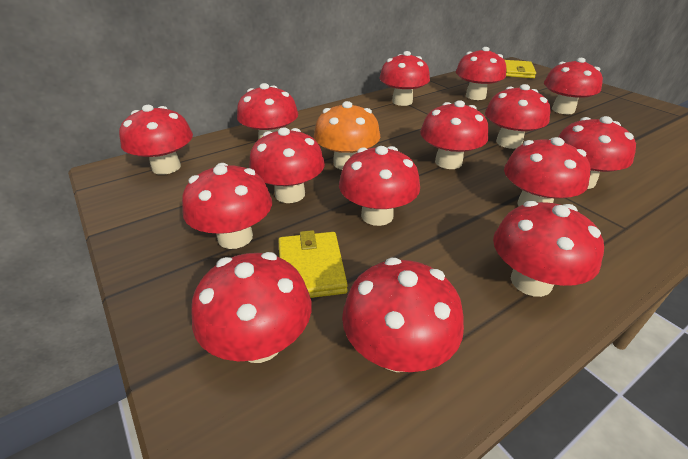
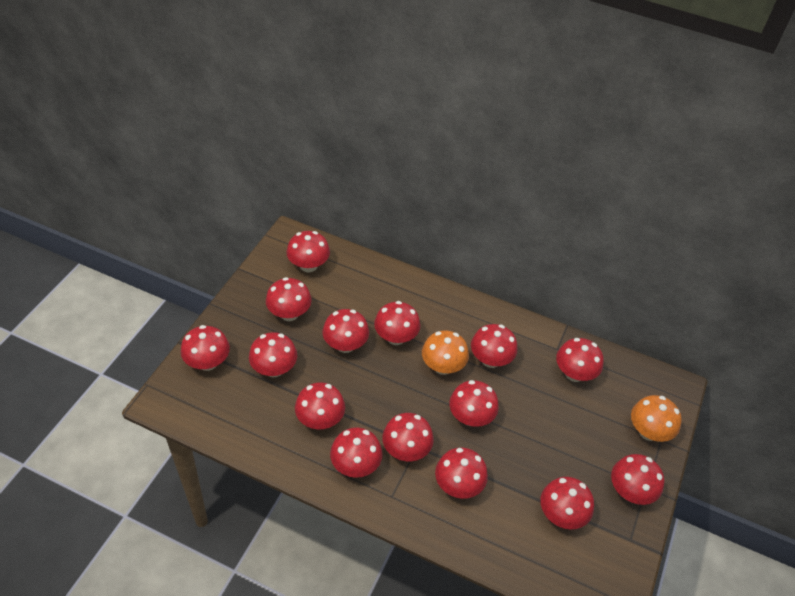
orange mushroom: [314,101,380,170] = 1 -> [422,330,469,375] [631,395,682,442] = 2
yellow wallet: [278,230,348,298] [505,60,536,78] = 2 -> none = 0

